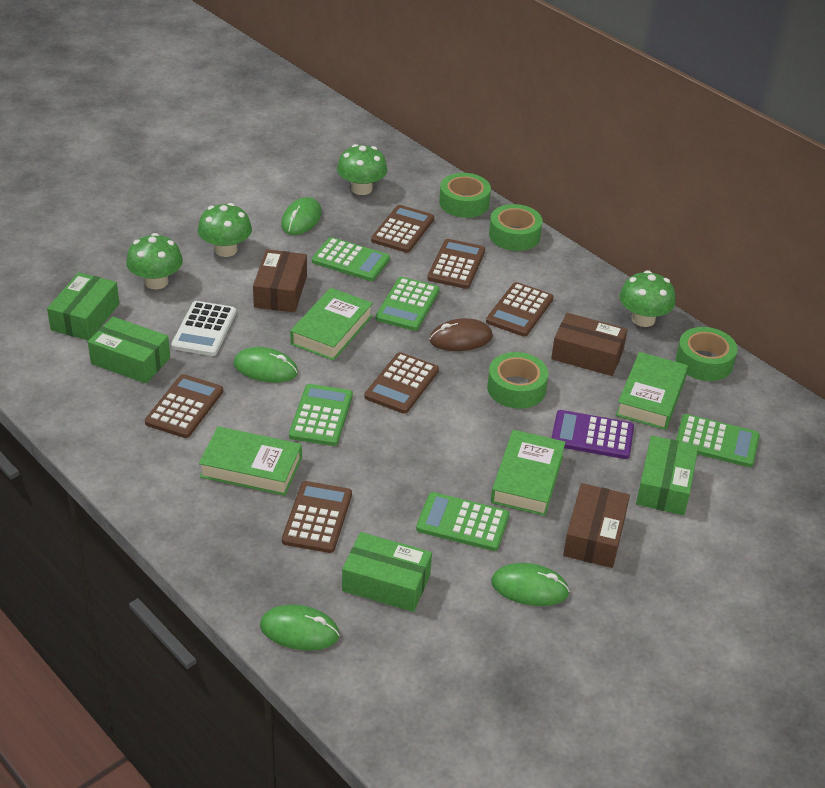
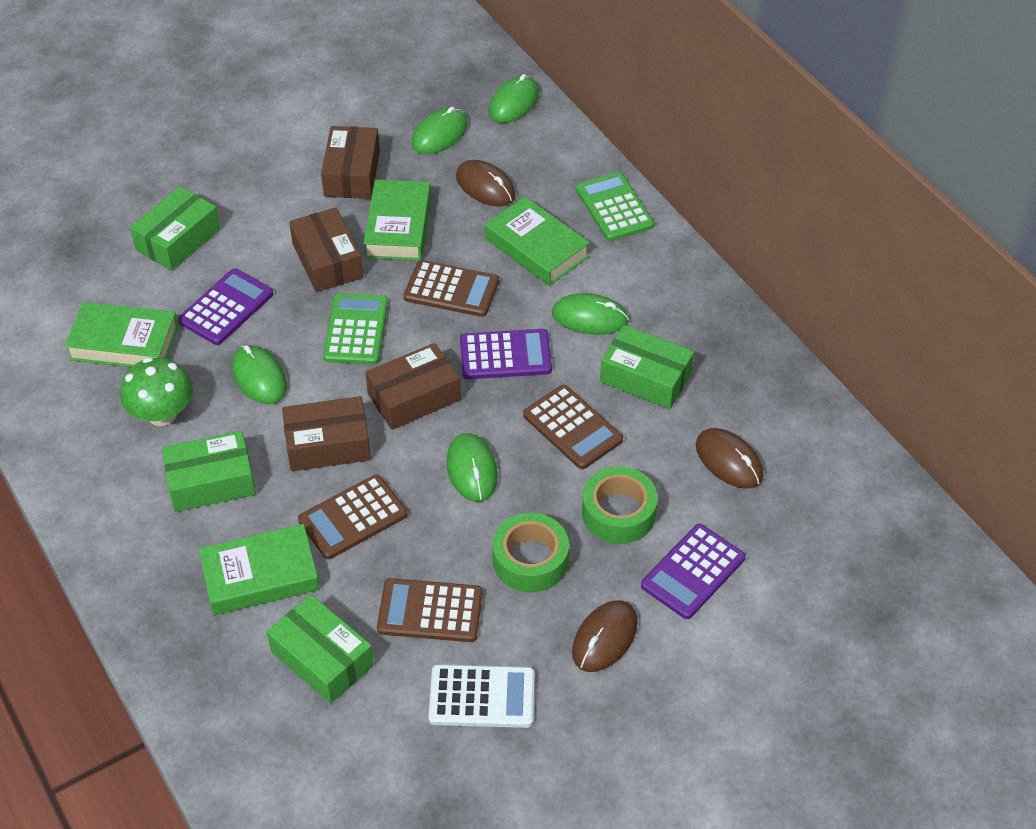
brown box: [253,249,307,312] [551,313,628,376] [563,483,630,568] = 3 -> [282,396,371,471] [289,207,363,292] [321,126,380,199] [366,343,461,430] = 4
brown calculator: [145,374,223,438] [282,481,352,553] [364,352,439,414] [371,205,434,253] [427,239,485,289] [486,282,554,337] = 6 -> [298,474,408,559] [377,578,483,642] [404,260,499,317] [523,385,623,469] = 4
brown mouse: [429,318,493,351] = 1 -> [456,160,516,206] [572,600,638,672] [696,428,763,489] = 3
green calculator: [289,384,353,446] [312,237,390,281] [376,277,440,331] [416,492,509,551] [676,414,760,467] = 5 -> [323,293,388,365] [576,172,654,241] = 2
green mouse: [233,347,298,383] [260,605,340,650] [281,197,322,235] [491,563,570,606] = 4 -> [232,345,287,404] [411,107,468,154] [446,433,498,502] [489,74,539,123] [552,293,629,335] = 5
green mushroom: [126,233,183,289] [198,203,252,257] [337,144,387,195] [619,270,676,327] = 4 -> [120,357,193,426] = 1
green tape: [439,173,491,218] [487,352,548,409] [489,204,543,251] [676,327,738,381] = 4 -> [493,513,569,593] [582,466,658,544] = 2
purple calculator: [552,410,634,459] = 1 -> [178,269,273,345] [460,329,552,379] [641,524,745,619] = 3

